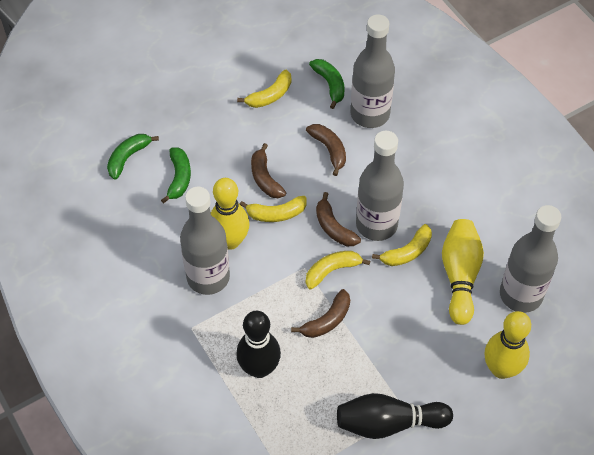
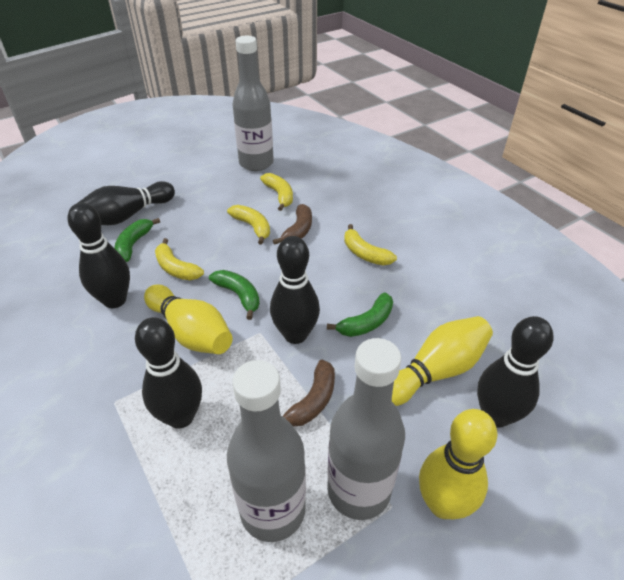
black bowling pin: [236,311,281,378] [337,393,453,439] = 2 -> [68,203,130,308] [76,181,175,225] [135,317,202,429] [270,236,320,344] [477,316,554,428] = 5
brown banana: [251,143,286,198] [291,289,350,338] [306,124,346,176] [316,192,361,246] = 4 -> [273,204,312,245] [283,359,335,426] = 2
grey bottle: [180,186,230,295] [351,14,395,128] [356,131,404,241] [500,205,561,313] = 4 -> [227,360,306,542] [233,35,274,171] [327,338,405,520] = 3

